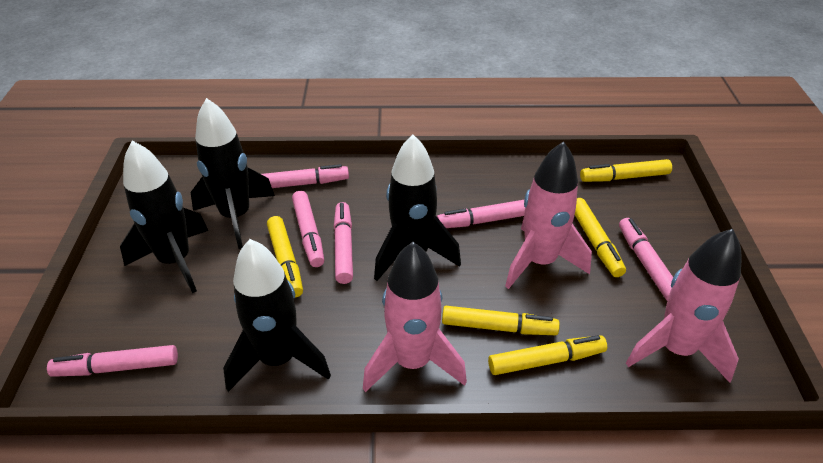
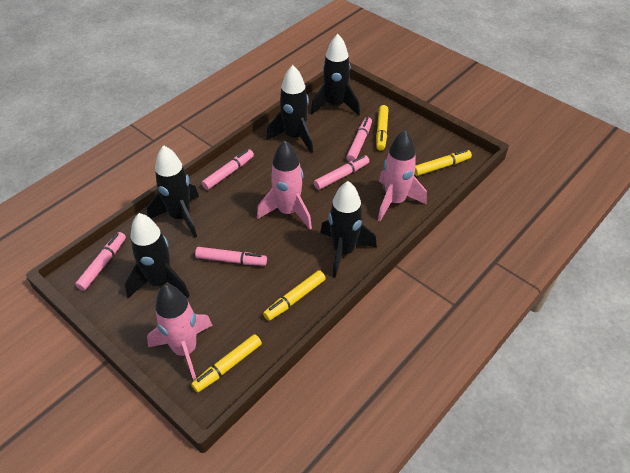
black rocket: [120,141,208,293] [190,98,275,249] [223,239,331,392] [374,135,461,281] = 4 -> [125,213,190,298] [147,145,199,238] [266,65,313,153] [311,34,360,116] [320,181,377,278] = 5
pink marker: [47,345,178,377] [262,164,349,188] [292,191,324,267] [334,202,353,284] [437,200,525,228] [619,218,673,301] = 6 -> [75,232,126,291] [195,247,267,266] [201,149,254,190] [314,155,369,190] [346,117,372,162] = 5
yellow marker: [267,216,303,298] [442,306,560,335] [488,335,607,375] [575,198,626,277] [580,159,672,182] = 5 -> [191,334,262,392] [263,270,326,321] [376,105,389,151] [415,149,472,176] = 4

